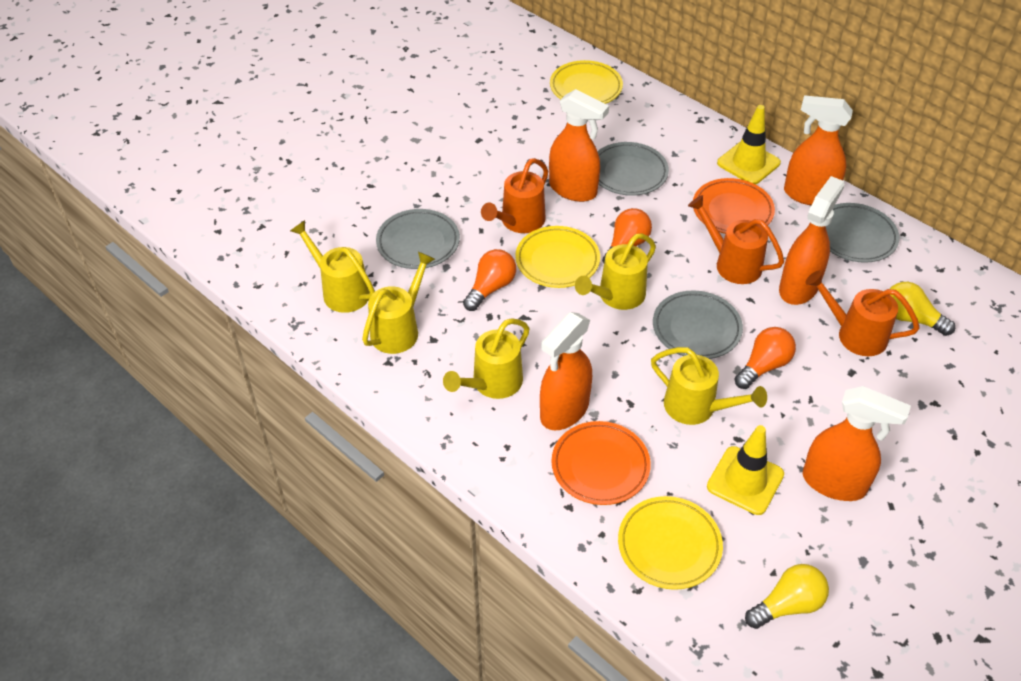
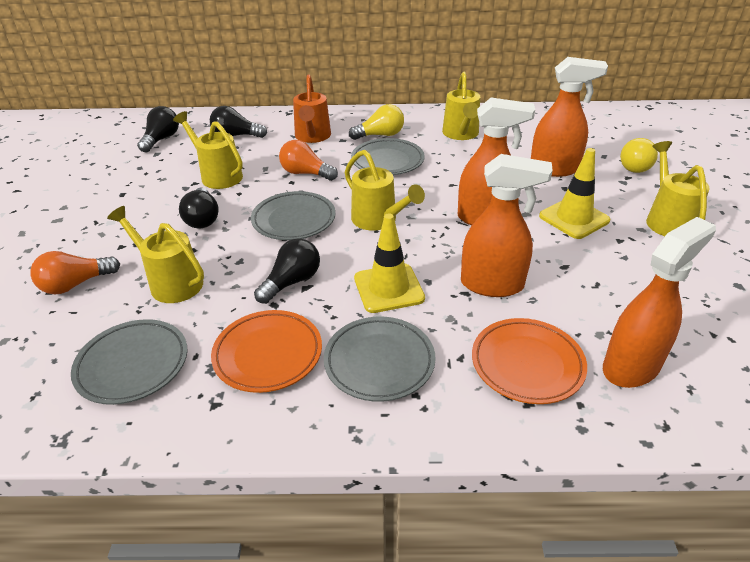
black light bulb: none = 0 -> [137,106,179,152] [179,188,219,228] [210,106,267,138] [254,238,320,304] = 4
orange light bulb: [463,249,516,311] [602,208,652,263] [735,327,796,389] = 3 -> [30,251,120,294] [279,140,338,181] = 2
orange spray bottle: [540,312,592,430] [549,89,609,202] [779,176,845,305] [784,95,853,205] [803,386,911,501] = 5 -> [458,98,535,225] [461,154,553,297] [531,57,608,177] [603,217,716,388] = 4
orange watering can: [481,158,548,233] [688,195,784,284] [805,270,920,356] = 3 -> [293,74,331,143] = 1
yellow plate: [515,226,600,288] [550,60,623,104] [618,496,723,590] = 3 -> none = 0

